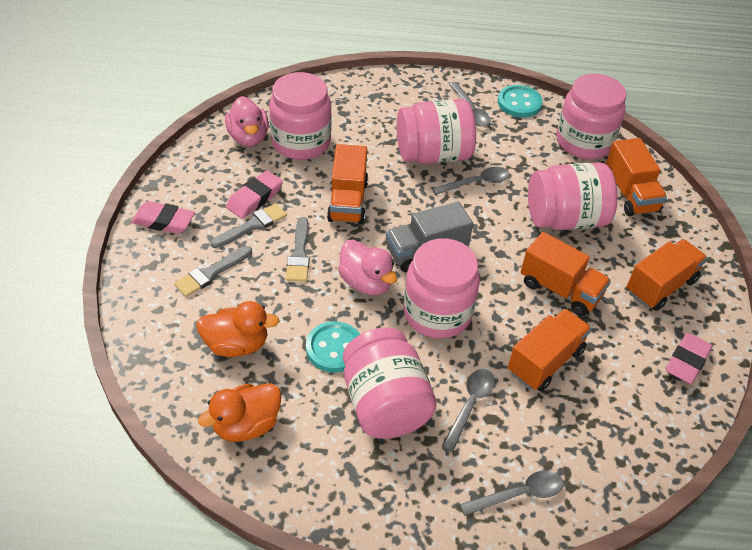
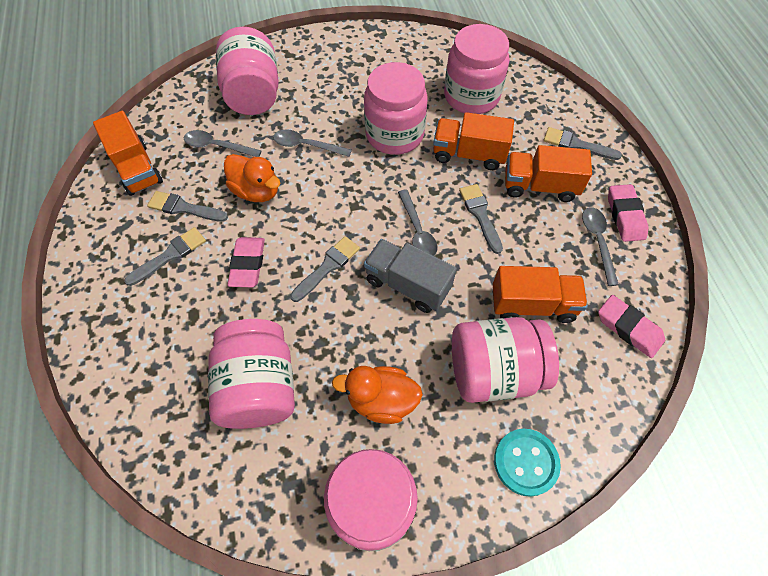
grey brush: [174,246,252,297] [210,203,287,248] [286,217,310,282] = 3 -> [124,227,206,286] [147,191,228,222] [290,236,360,302] [459,184,503,254] [544,127,622,160] = 5
orange truck: [327,144,368,224] [508,309,592,391] [521,232,611,316] [606,138,667,216] [627,239,708,311] = 5 -> [93,111,163,196] [433,112,514,170] [493,266,588,323] [505,145,592,202] = 4
pink duck: [225,96,269,146] [338,240,397,295] = 2 -> none = 0
turquoise button: [306,321,360,373] [498,85,543,118] = 2 -> [494,429,561,497] = 1

